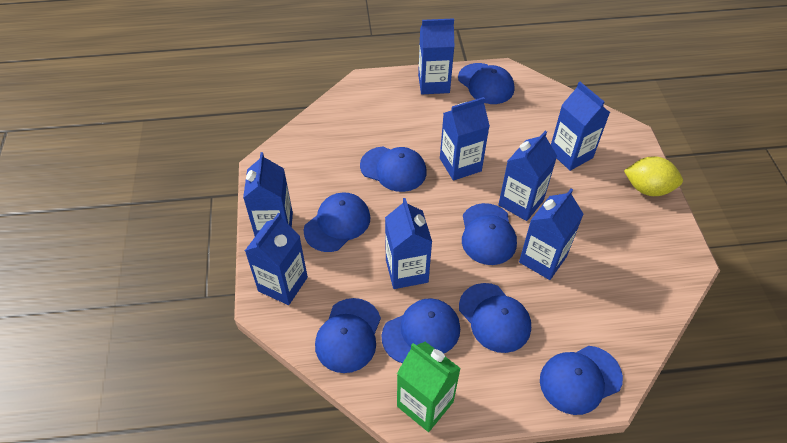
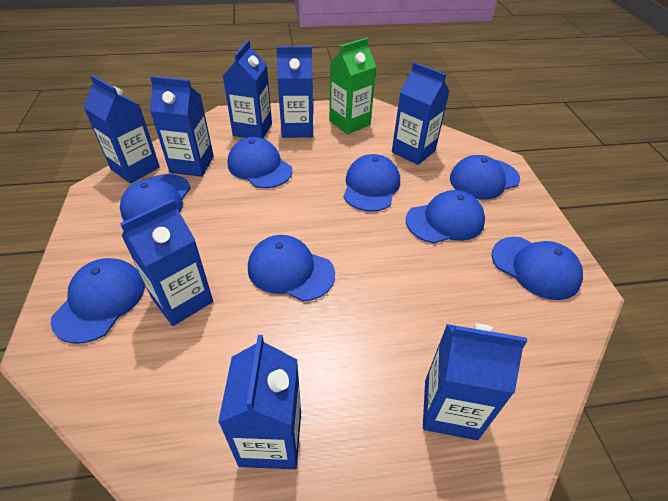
yellow lemon: [624,156,683,196] = 1 -> none = 0

